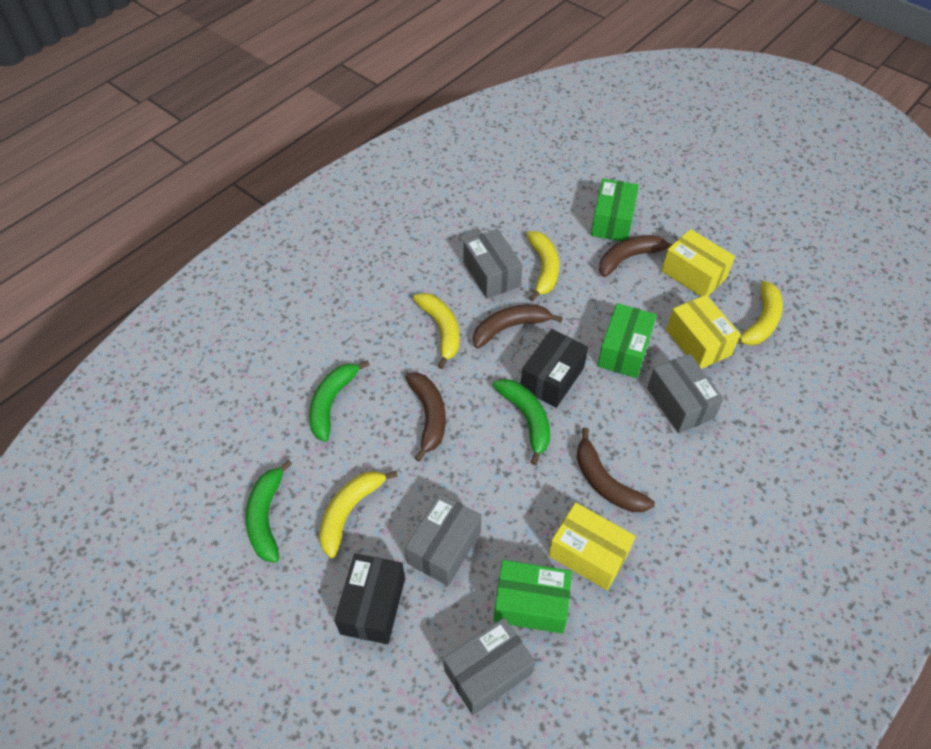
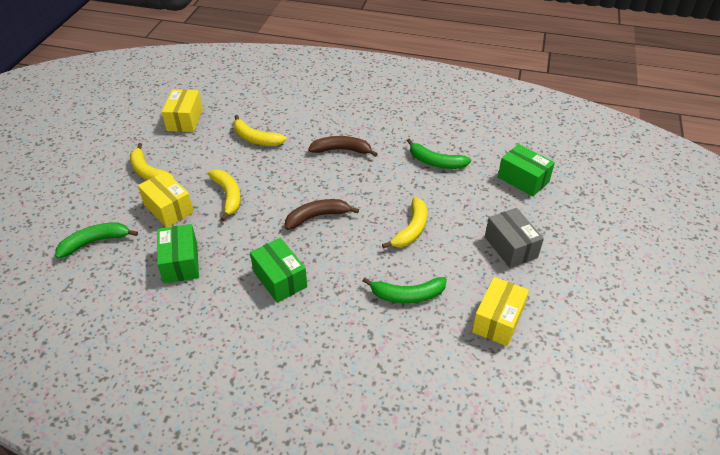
black box: [334,553,405,644] [521,329,588,408] = 2 -> none = 0
brown banana: [405,372,446,462] [473,304,563,348] [577,428,655,512] [599,235,673,277] = 4 -> [285,199,359,230] [308,136,377,157] = 2
grey box: [405,494,481,586] [443,618,535,715] [463,229,522,299] [647,354,724,433] = 4 -> [485,208,544,268] = 1

